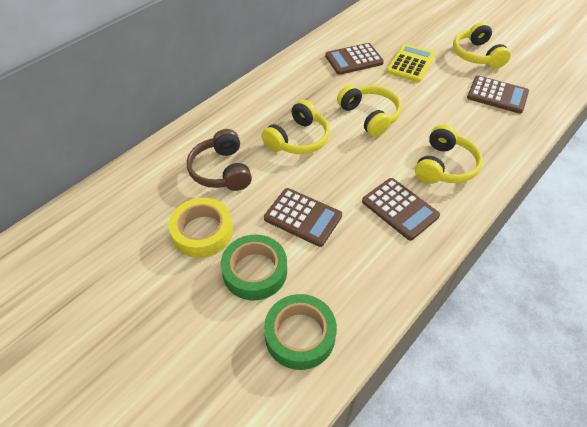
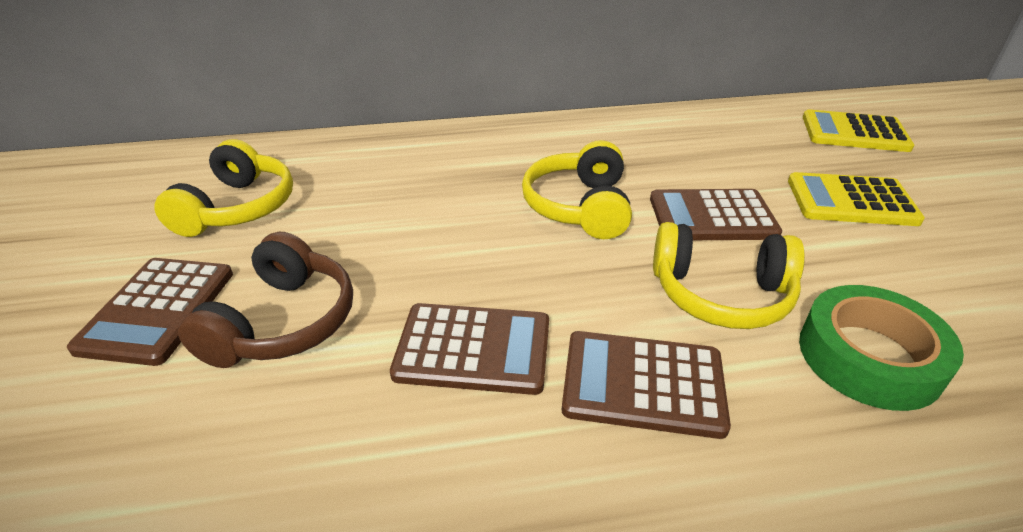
green tape: [221,235,287,301] [264,294,337,370] = 2 -> [799,285,964,411] = 1
yellow calculator: [387,44,435,82] = 1 -> [788,172,925,226] [803,109,914,152] = 2
yellow headphones: [262,100,330,154] [337,85,401,137] [415,124,483,184] [453,22,511,69] = 4 -> [154,139,293,237] [522,140,632,239] [653,222,805,329] = 3
yellow tape: [168,198,233,258] = 1 -> none = 0

